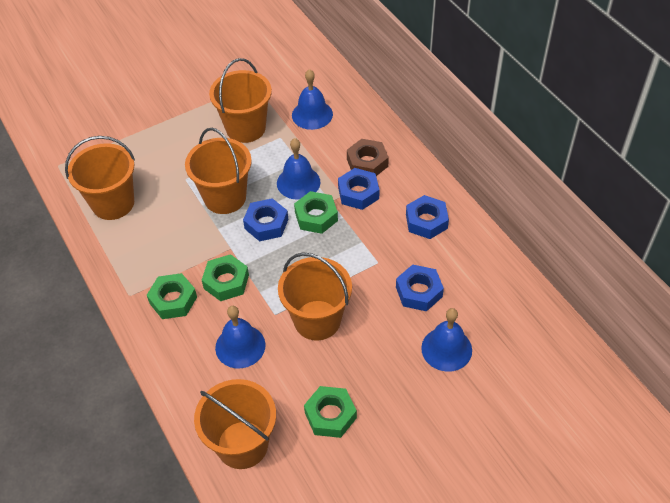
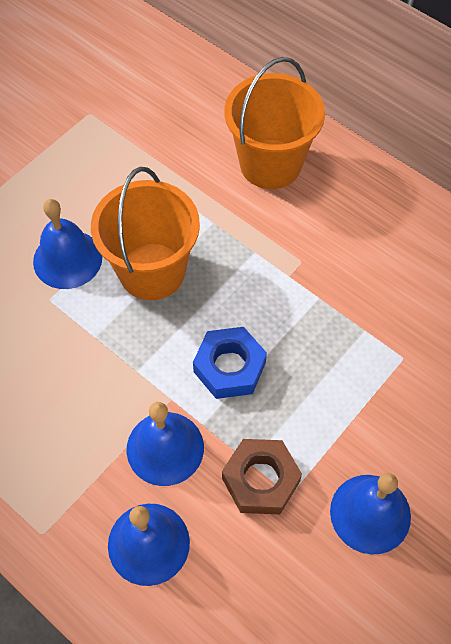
blue nut: [243,198,288,241] [338,168,380,210] [396,264,444,311] [406,195,449,239] = 4 -> [193,327,267,399] = 1
green nut: [147,273,197,319] [202,254,249,301] [294,191,338,234] [304,386,357,438] = 4 -> none = 0
orange bucket: [65,136,135,220] [185,128,252,214] [194,379,276,469] [209,58,272,143] [278,252,352,341] = 5 -> [91,167,200,300] [225,57,325,189] = 2

